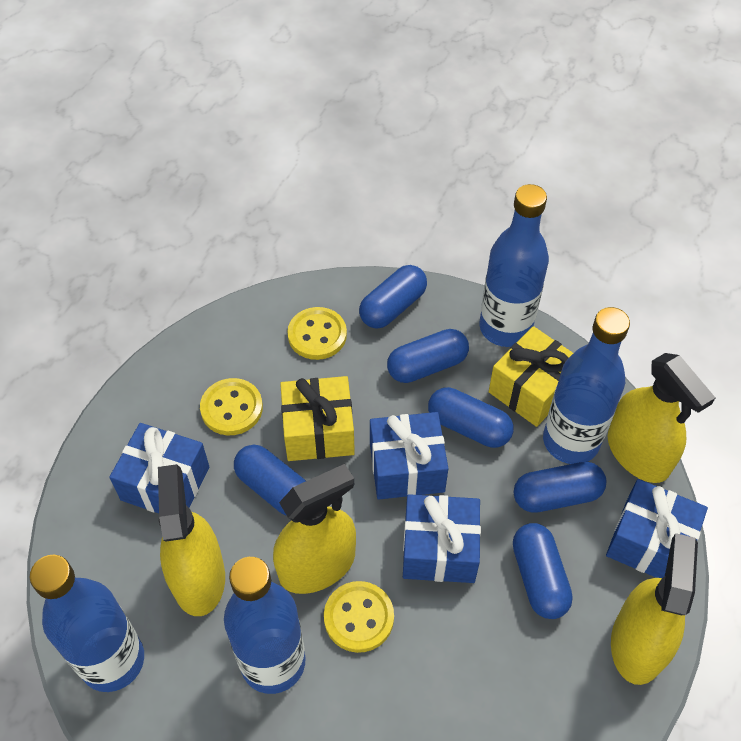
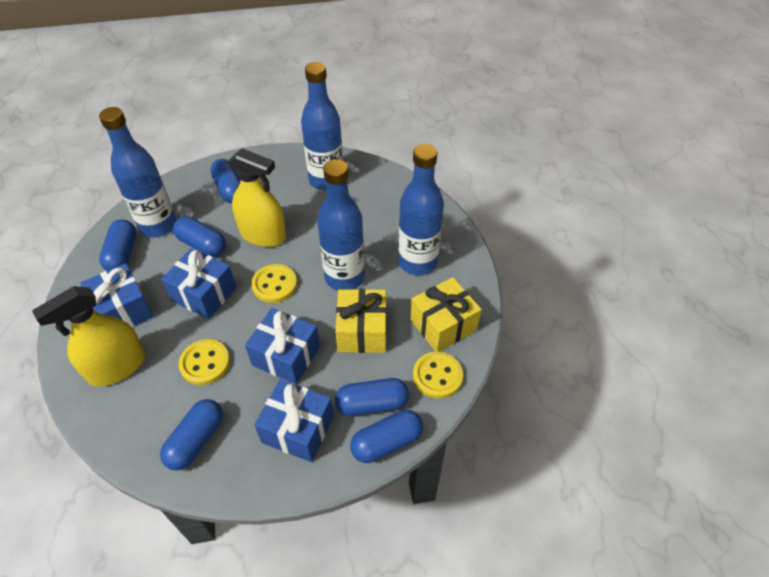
yellow spray bottle: [158,464,225,616] [273,464,356,594] [607,353,715,483] [611,533,698,685] = 4 -> [32,286,145,386] [229,148,286,247] = 2

